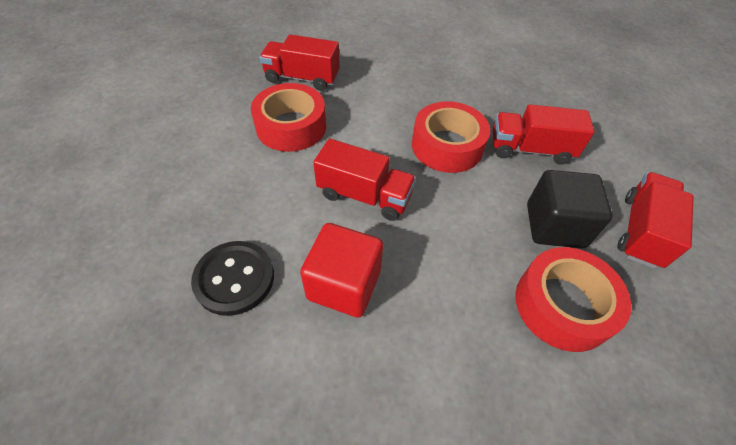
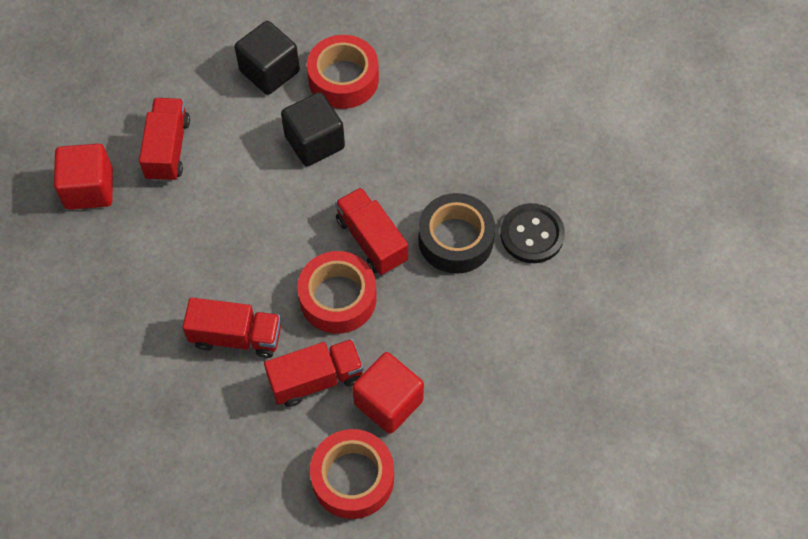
black cube: [527,170,613,248] = 1 -> [235,21,300,95] [281,92,345,166] = 2
black tape: none = 0 -> [418,193,495,274] = 1
red cube: [300,223,383,318] = 1 -> [54,144,113,210] [352,352,424,434] = 2

